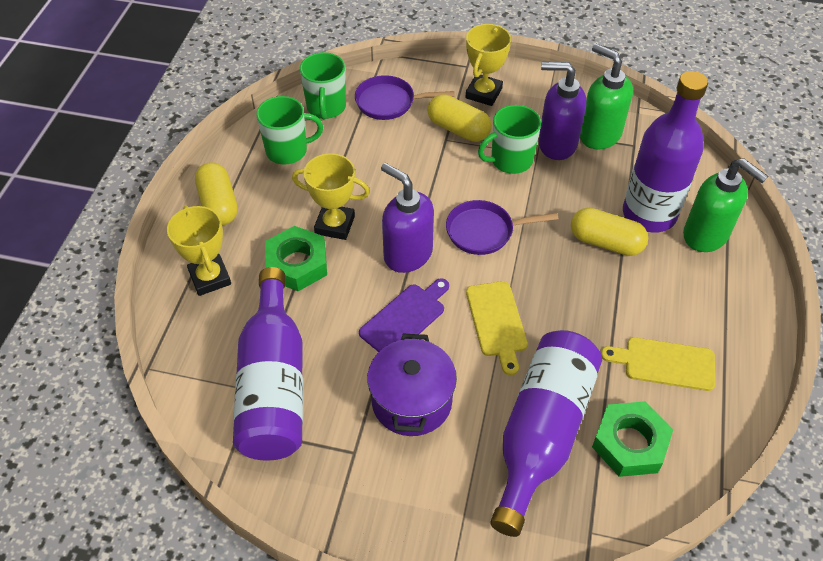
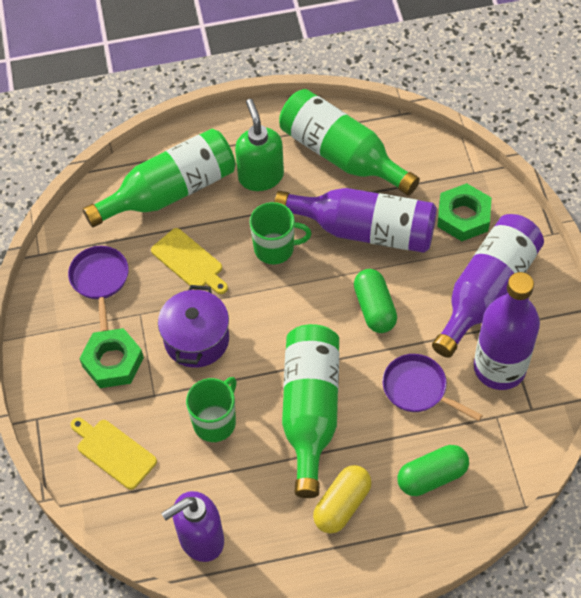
green bottle: none = 0 -> [83,129,236,227] [279,89,420,196] [282,324,339,498] = 3
green capsule: none = 0 -> [354,269,397,333] [398,445,469,496] = 2
green mug: [256,96,323,165] [300,52,346,119] [478,105,541,174] = 3 -> [186,377,237,442] [249,202,312,264] = 2
green soap dispenser: [580,44,633,150] [683,158,768,252] = 2 -> [235,99,284,191] = 1
purple cutting board: [359,278,449,352] = 1 -> none = 0
purple soap dispenser: [381,163,434,273] [539,62,586,160] = 2 -> [161,491,224,562] = 1
yellow capsule: [195,162,238,225] [428,94,492,142] [571,208,648,256] = 3 -> [313,465,372,534] = 1
yellow trophy: [167,206,231,296] [292,153,370,240] [466,24,511,106] = 3 -> none = 0

